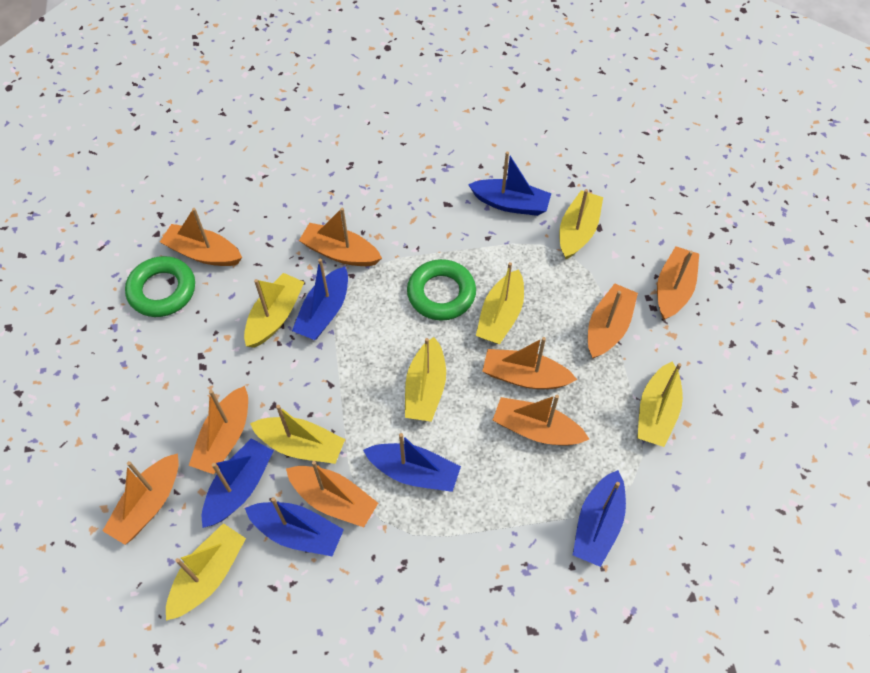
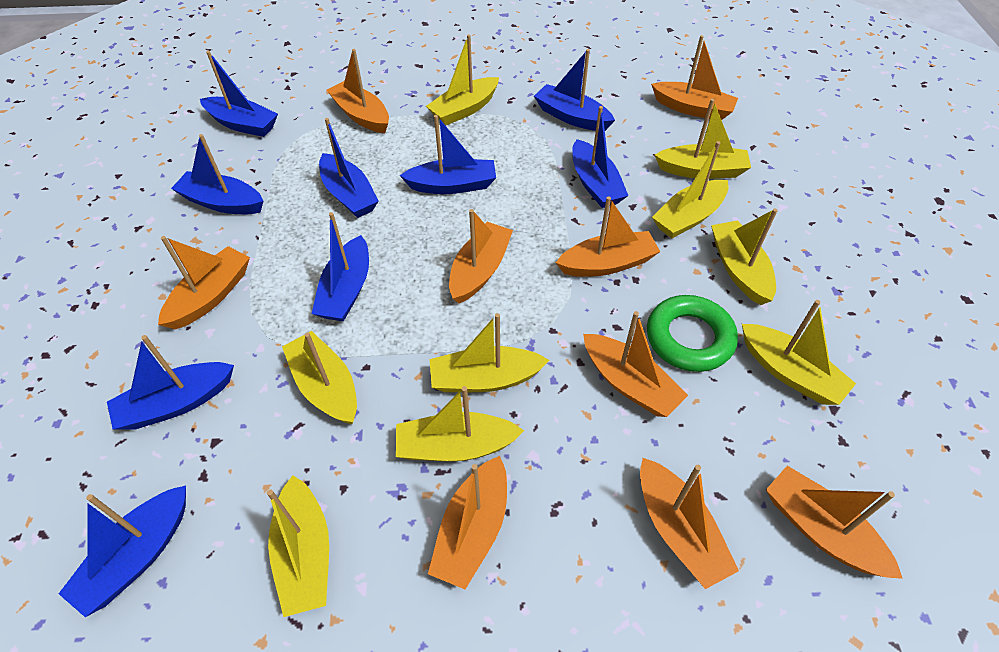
blue boat: [202,438,274,528] [245,497,344,556] [292,259,348,340] [363,433,461,492] [468,151,551,216] [573,470,626,567] = 6 -> [59,486,186,617] [107,335,234,430] [171,134,263,214] [200,51,278,137] [312,212,369,321] [319,118,379,218] [400,115,496,194] [534,49,615,131] [572,106,629,208] = 9
green ring: [125,256,195,317] [407,259,476,321] = 2 -> [647,295,738,372] = 1
yellow boat: [166,523,246,621] [244,273,304,348] [250,405,345,464] [405,337,446,422] [476,262,524,344] [559,189,603,259] [637,362,683,447] = 7 -> [267,475,329,617] [282,331,357,425] [396,386,524,461] [426,34,499,125] [429,313,549,392] [652,141,728,238] [655,99,751,179] [711,208,778,305] [742,300,856,405] = 9

